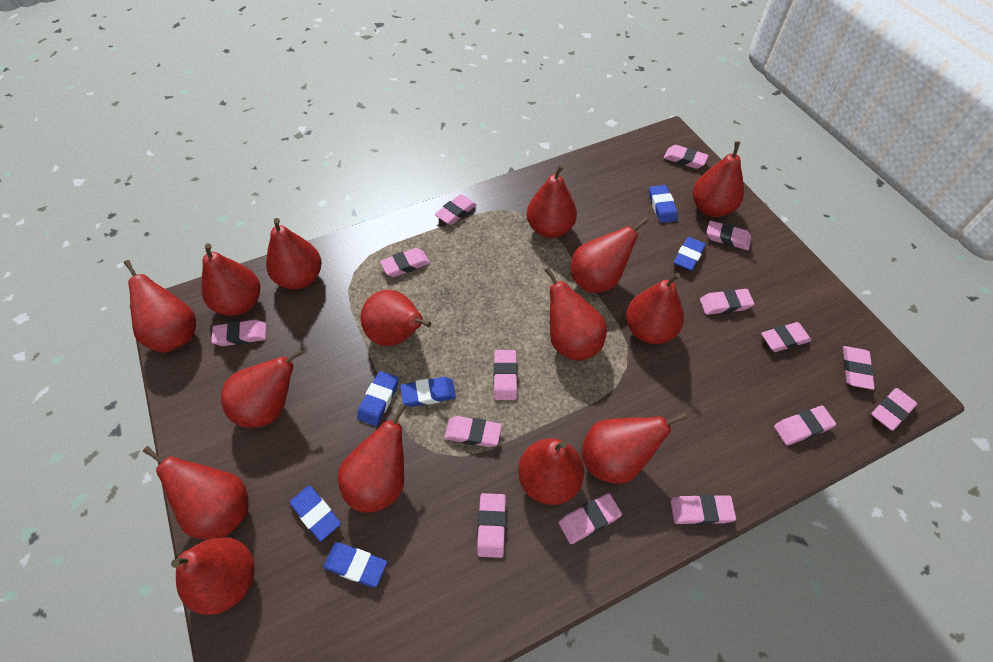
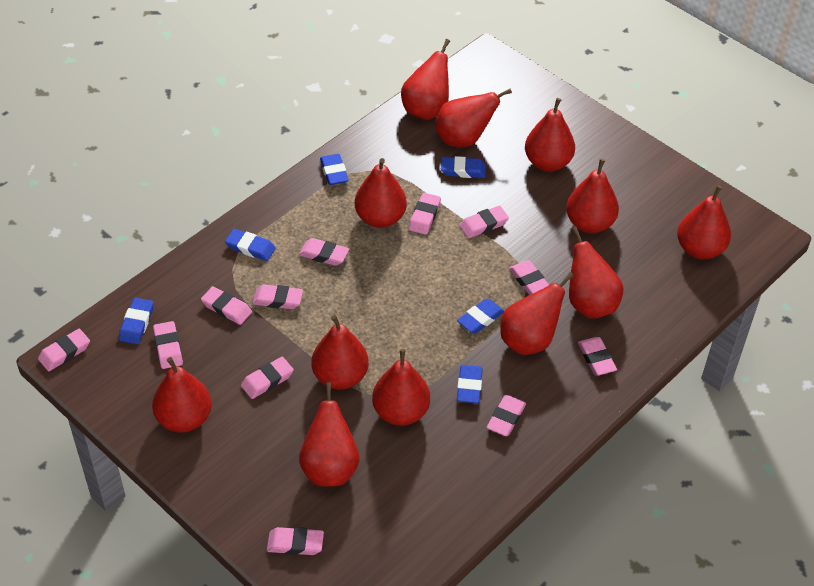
pink eraser: [211,319,266,346] [380,248,430,277] [435,194,477,225] [445,416,502,447] [477,493,506,558] [493,350,518,400] [558,493,622,544] [664,145,709,169] [670,494,736,525] [700,289,754,315] [706,221,751,250] [761,322,812,352] [774,406,836,445] [843,346,875,390] [871,388,917,431] = 15 -> [38,329,90,371] [153,321,183,369] [201,286,252,325] [241,357,294,399] [252,285,303,309] [267,527,324,555] [299,238,349,266] [409,193,441,235] [460,206,509,238] [487,395,526,436] [509,260,549,295] [578,337,617,375] = 12
red pear: [124,260,196,353] [143,446,249,539] [171,537,254,615] [201,243,260,316] [221,348,304,428] [266,218,321,289] [338,403,406,513] [361,290,432,346] [518,438,584,505] [527,164,577,238] [544,267,607,361] [570,217,649,293] [582,412,688,484] [626,273,684,344] [693,141,744,217] = 15 -> [152,357,212,433] [299,382,360,486] [312,315,369,390] [355,158,407,228] [372,349,430,426] [401,39,450,120] [435,89,512,147] [500,272,574,355] [525,98,575,172] [566,159,619,233] [569,226,623,319] [677,185,731,259] = 12

